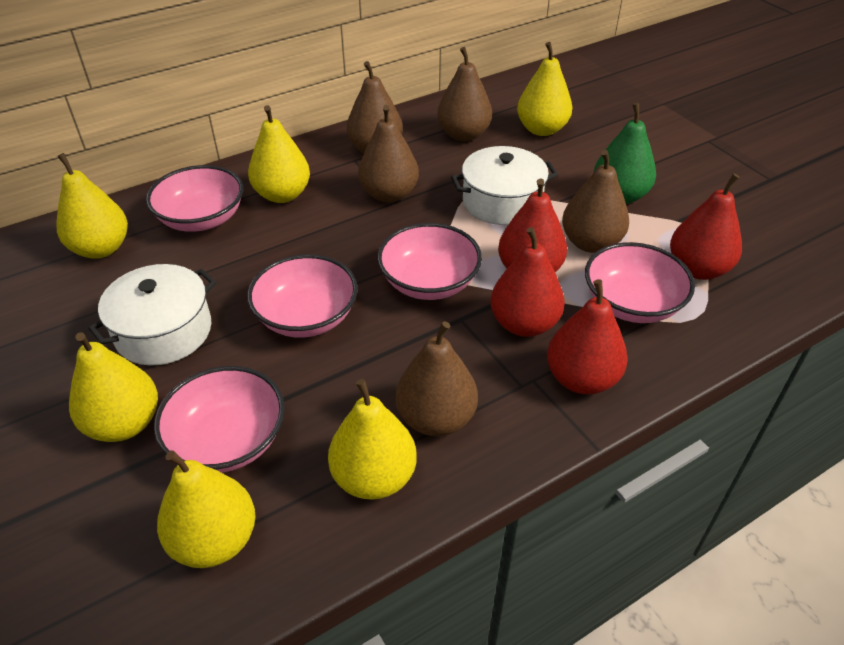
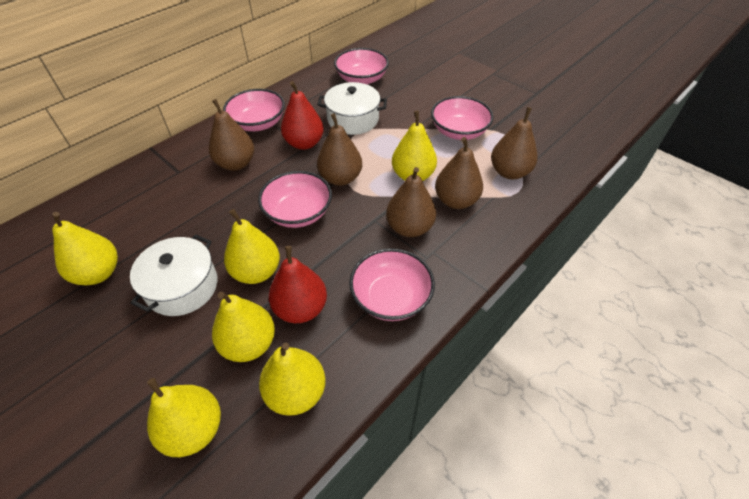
green pear: [593,103,656,204] = 1 -> none = 0
red pear: [490,227,565,337] [498,179,567,272] [547,279,628,394] [670,174,742,280] = 4 -> [269,246,327,323] [281,81,324,150] = 2

